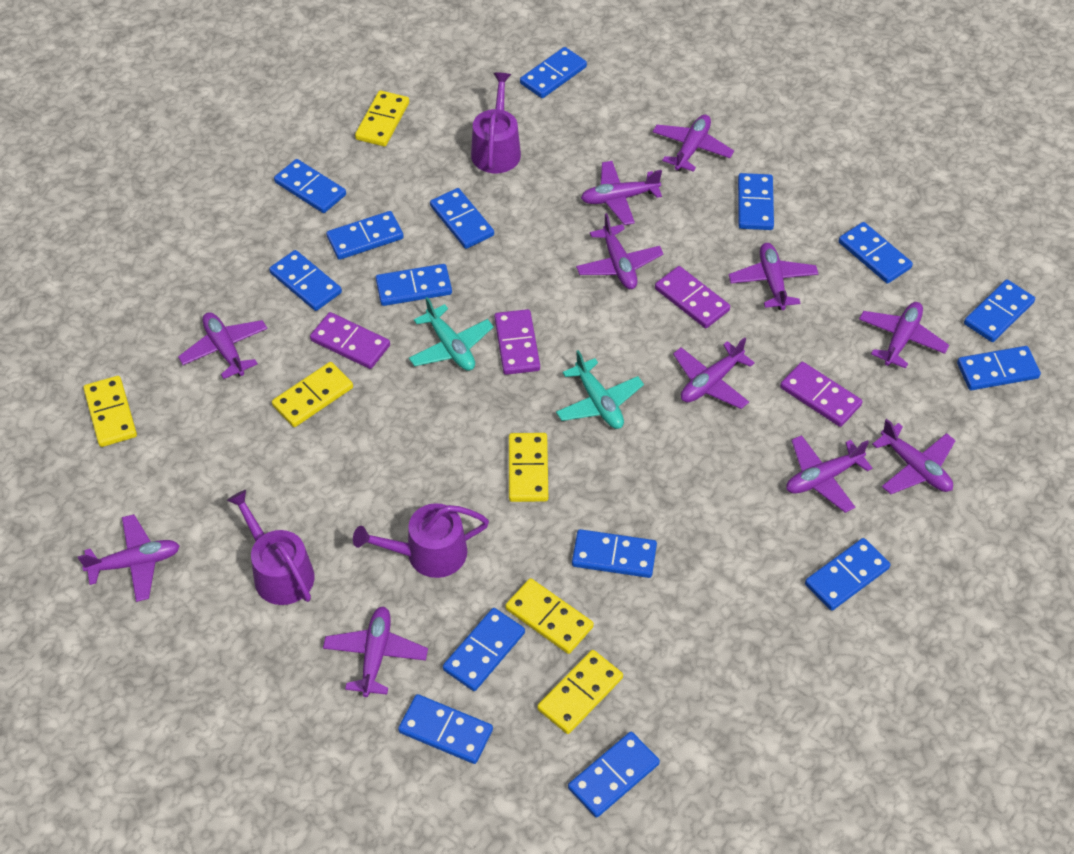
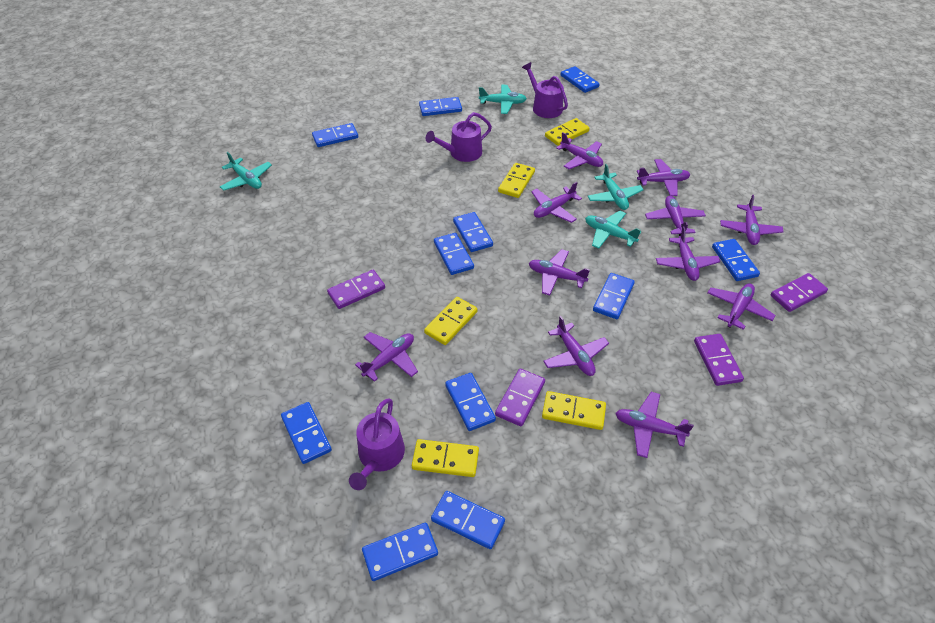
blue domino: [269,250,342,311] [274,159,346,213] [326,211,404,260] [376,264,452,306] [398,694,493,764] [430,188,494,249] [443,608,525,691] [520,47,587,98] [568,732,660,818] [572,529,657,578] [738,173,774,230] [805,538,891,611] [839,222,913,284] [957,346,1041,390] [964,279,1035,342] = 15 -> [281,402,332,464] [312,123,358,147] [362,523,438,581] [419,97,462,116] [431,491,505,549] [434,233,474,275] [445,373,496,431] [453,212,493,252] [561,66,600,93] [593,273,635,319] [712,239,760,281] = 11
turquoise plane: [409,297,494,371] [556,350,644,429] = 2 -> [220,152,272,191] [479,85,527,114] [585,210,641,249] [587,164,644,210] = 4
yellow domino: [83,376,137,447] [272,362,353,427] [355,90,409,147] [505,578,594,654] [509,433,548,502] [537,650,623,734] = 6 -> [412,439,479,477] [424,297,478,345] [498,163,535,198] [542,391,606,430] [545,118,590,146] = 5

